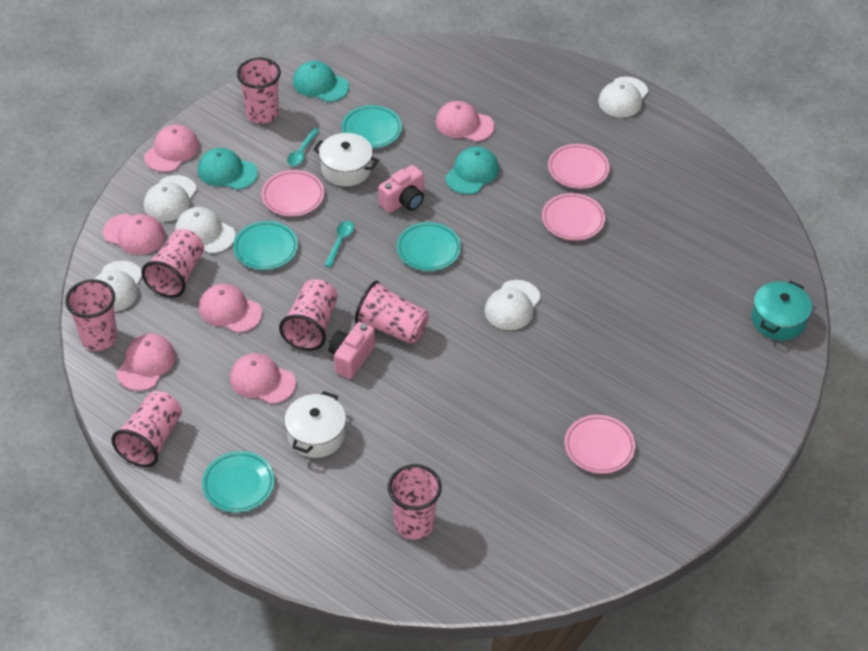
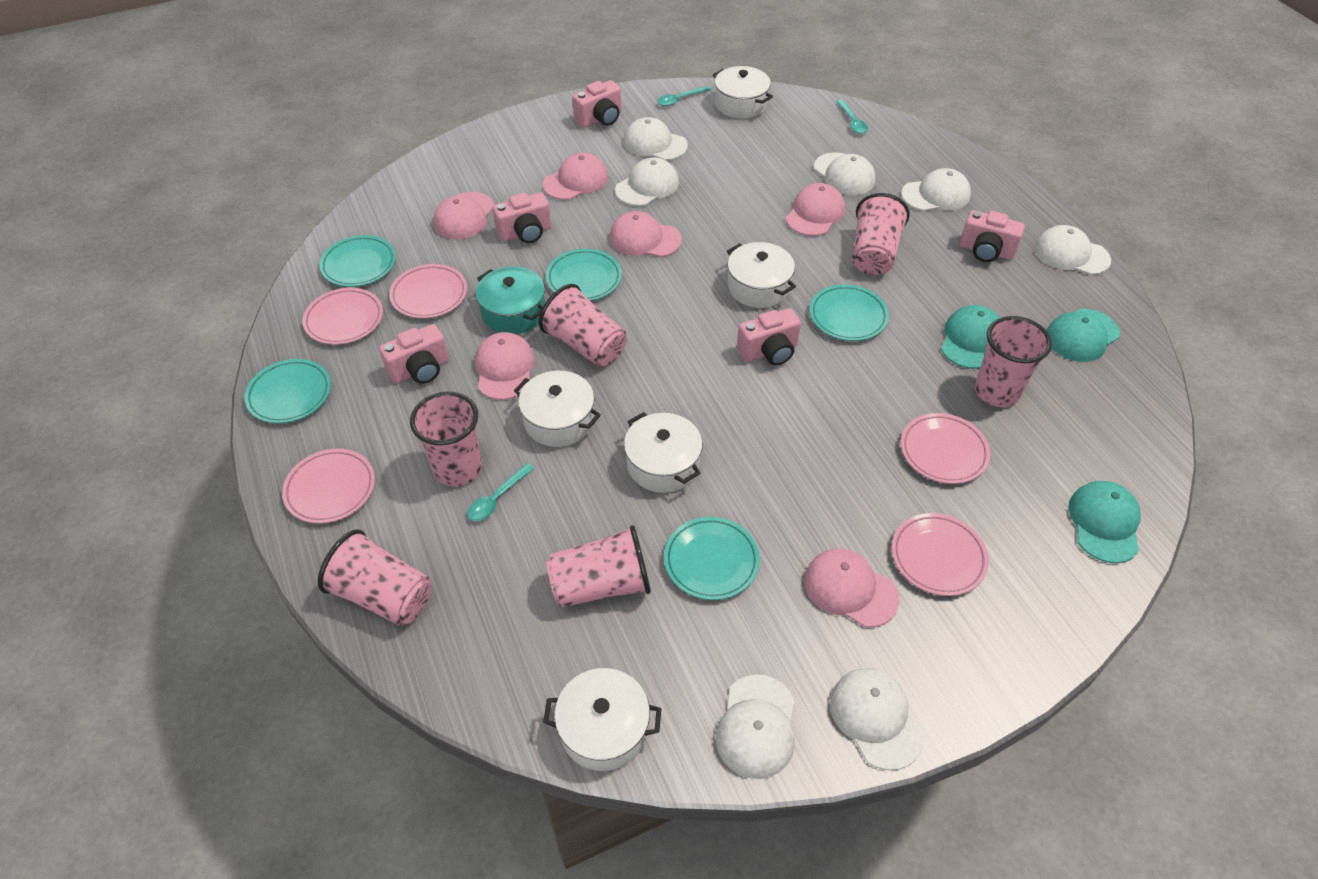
pink camera: [328,322,375,379] [379,165,424,213] = 2 -> [379,324,449,384] [493,192,552,243] [572,80,622,128] [737,308,801,366] [960,210,1025,262] = 5
pink cup: [65,279,118,351] [111,391,182,467] [141,229,204,298] [237,58,281,123] [279,279,338,351] [355,281,429,344] [388,464,442,540] = 7 -> [318,529,432,626] [410,392,482,487] [539,284,627,367] [546,525,651,607] [852,193,910,275] [975,316,1052,407] = 6
pink plate: [261,170,324,216] [542,193,605,241] [548,144,610,189] [565,415,635,474] = 4 -> [282,449,375,524] [303,288,383,345] [389,264,467,318] [892,513,989,596] [901,413,990,484] = 5
turquoise plate: [202,451,275,512] [233,221,298,270] [341,105,402,148] [397,222,461,271] = 4 -> [245,359,331,423] [319,235,396,287] [546,249,622,301] [664,517,760,600] [810,284,889,341] = 5
turquoise spoon: [287,128,319,166] [325,221,354,267] = 2 -> [467,463,534,521] [657,86,711,106] [836,100,868,134] = 3
white cap: [94,261,142,312] [144,175,197,222] [175,207,235,253] [485,280,541,330] [598,77,648,118] = 5 -> [615,157,679,206] [624,117,688,160] [716,675,795,779] [814,152,875,195] [830,668,924,770] [901,168,971,211] [1034,225,1111,275] = 7
white pot: [284,391,346,458] [313,133,379,186] = 2 -> [514,371,601,447] [543,668,661,771] [624,412,703,493] [713,66,773,119] [727,242,796,308] = 5

